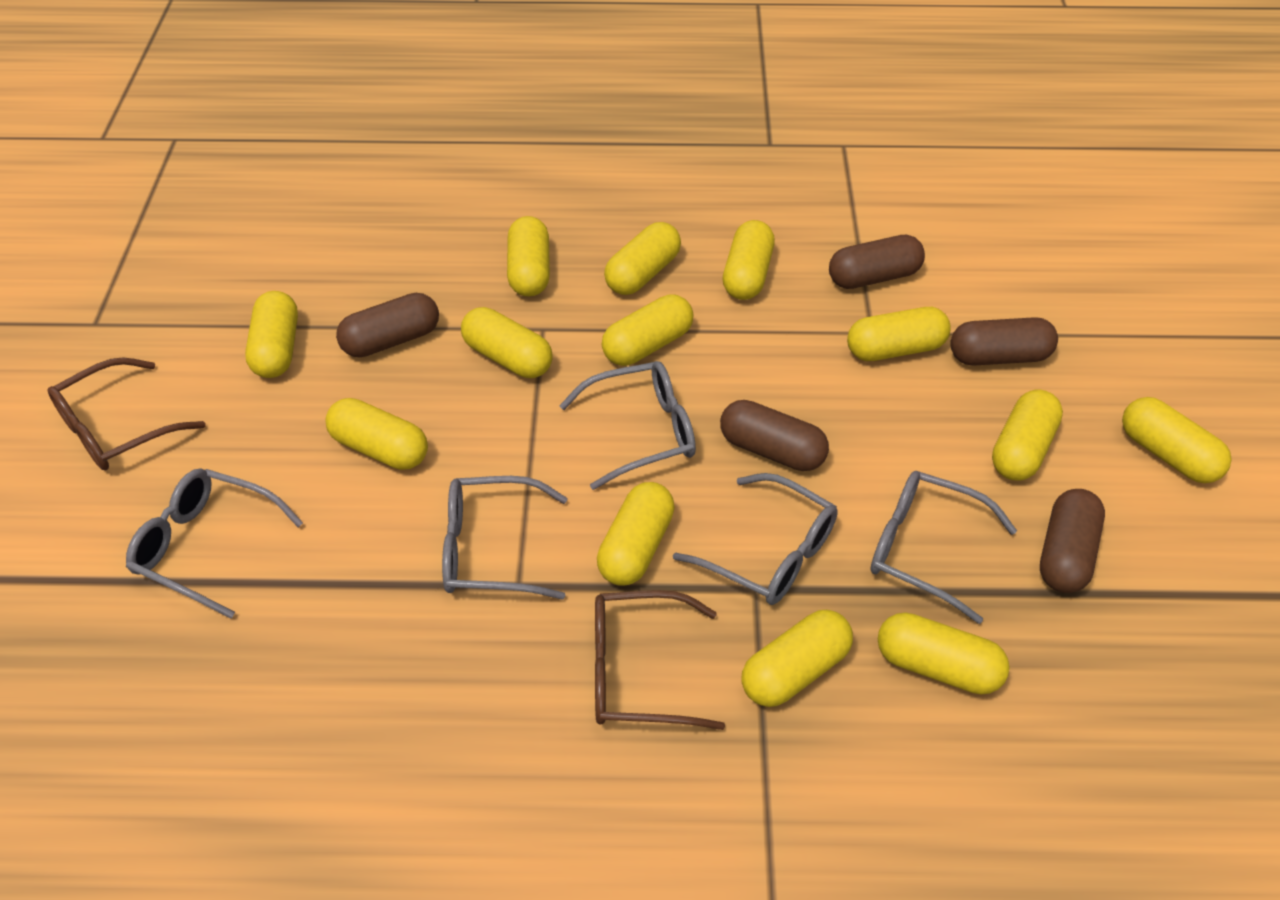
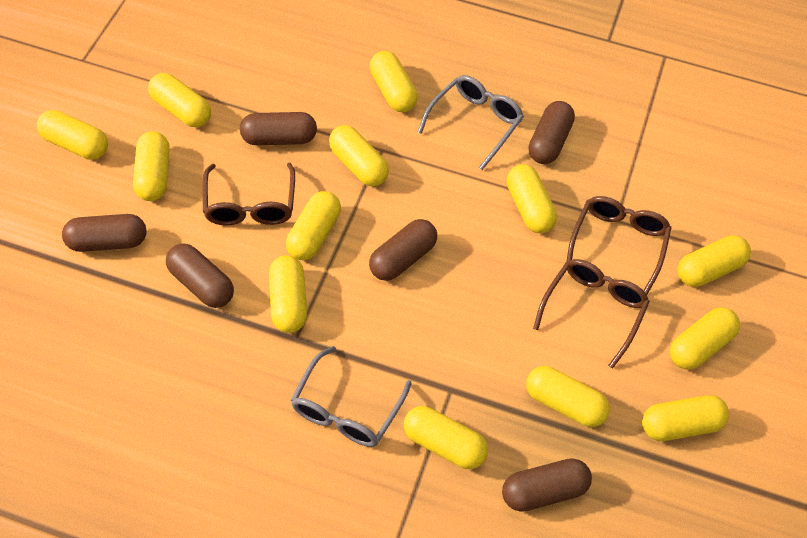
brown capsule: [336,293,439,357] [720,400,829,471] [829,235,925,289] [950,317,1058,365] [1040,489,1105,593] = 5 -> [62,214,146,252] [166,244,234,308] [240,112,317,145] [369,219,437,281] [502,458,592,512] [529,101,575,164] = 6
brown glasses: [47,357,206,470] [595,590,725,730] = 2 -> [203,163,295,226] [533,259,650,369] [567,196,672,294] = 3
grey glasses: [126,469,303,618] [442,476,568,600] [559,361,696,490] [673,473,838,605] [870,471,1017,624] = 5 -> [291,346,412,447] [418,75,524,170] = 2

